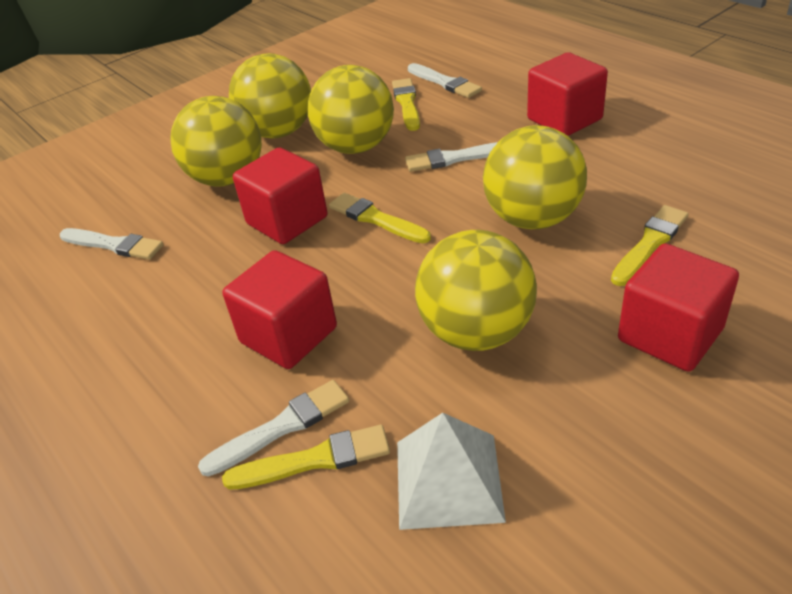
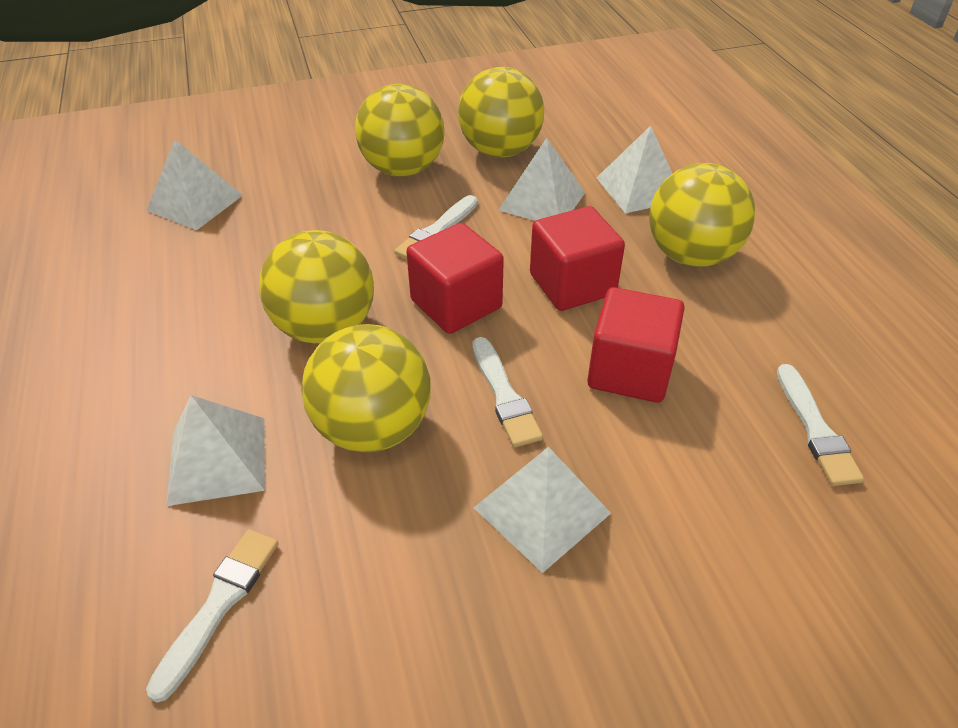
red cube: [222,250,337,369] [233,148,328,244] [527,53,608,136] [618,243,739,372] = 4 -> [406,223,504,334] [530,206,625,311] [587,287,685,403] = 3
white pyramid: [397,413,506,530] = 1 -> [146,140,243,230] [166,395,265,506] [474,447,611,573] [499,138,585,221] [597,126,673,213] = 5
yellow brush: [222,425,390,490] [329,193,431,243] [392,78,420,131] [611,205,689,286] = 4 -> none = 0

